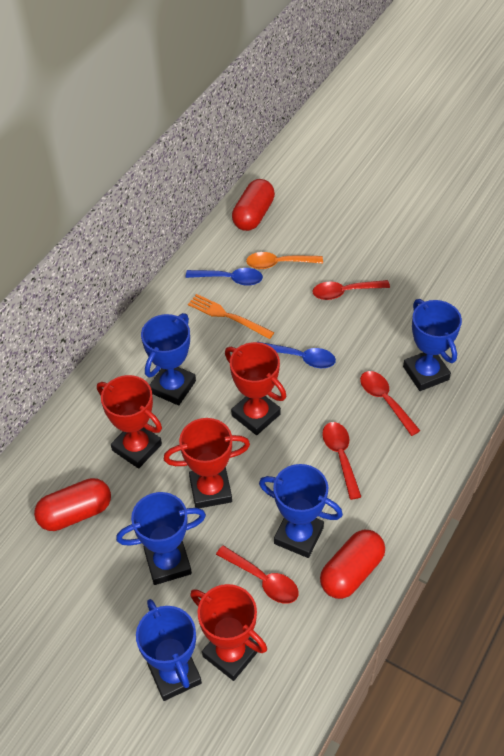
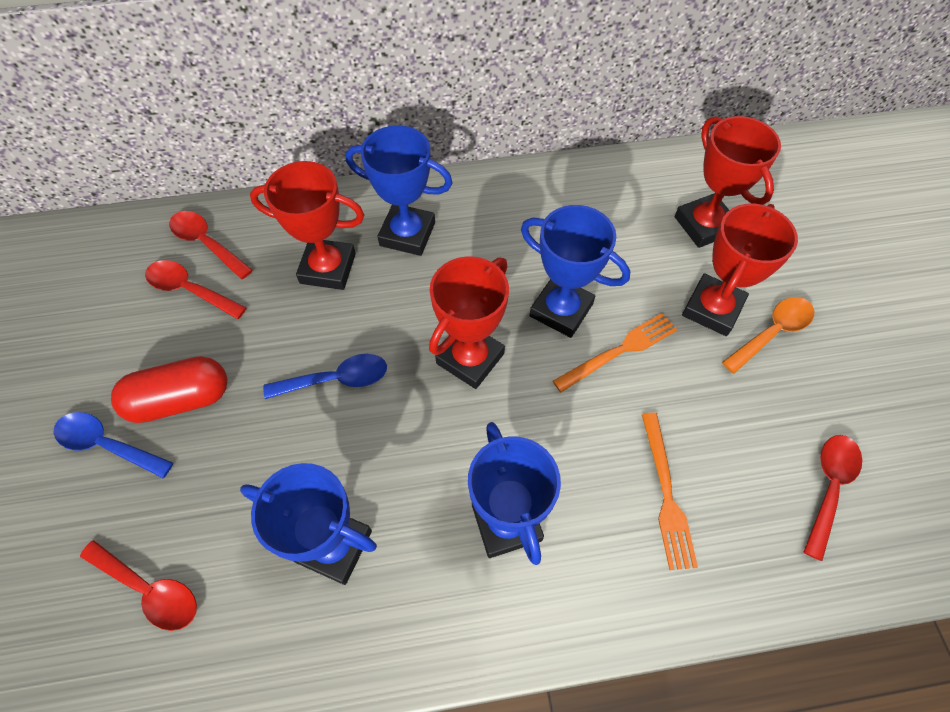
blue trophy: [116,492,206,585] [136,599,202,701] [141,313,196,405] [259,464,343,558] [403,299,462,391] = 5 -> [240,463,377,585] [346,125,453,256] [468,422,561,565] [521,205,630,338] = 4
orange fork: [188,294,274,339] = 1 -> [553,313,677,392] [642,413,698,570] = 2
red capsule: [34,478,111,531] [232,179,275,231] [320,530,385,599] = 3 -> [111,356,228,423] = 1

